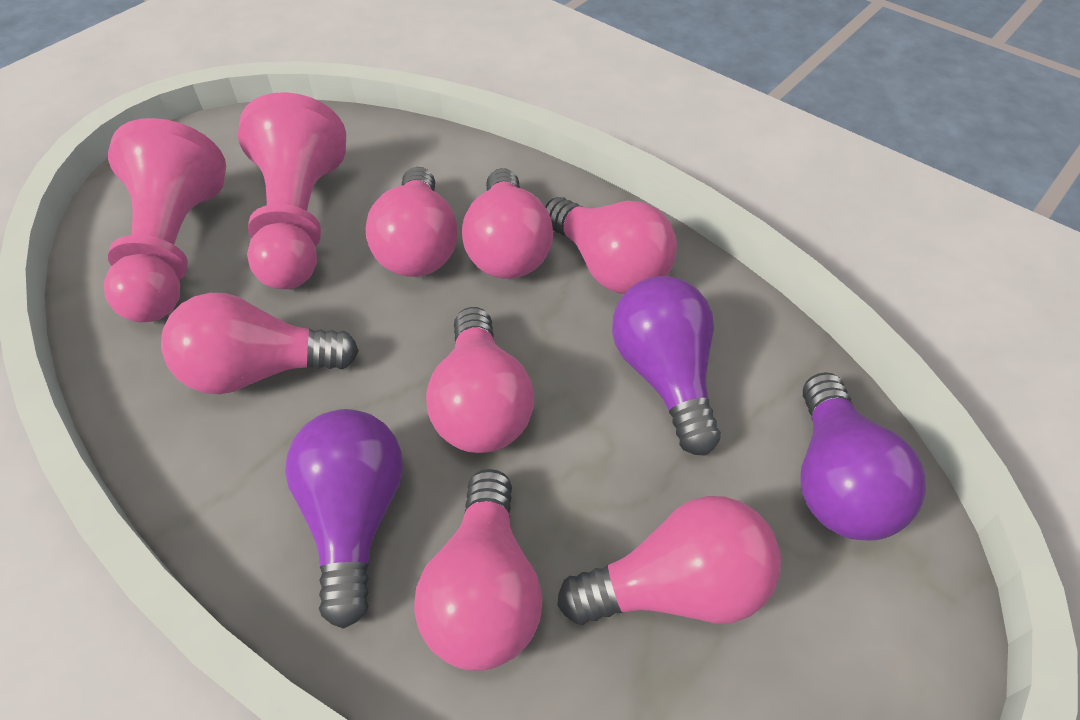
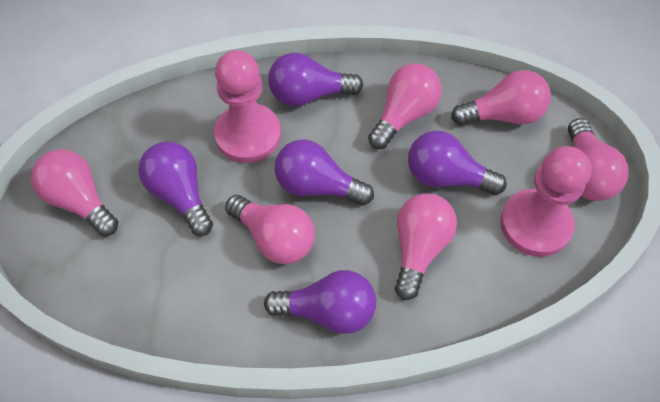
pink light bulb: [161,293,359,394] [366,167,458,277] [414,469,543,671] [426,307,534,453] [462,168,553,279] [545,197,677,294] [557,496,781,625] = 7 -> [31,149,118,236] [225,195,315,264] [368,64,442,149] [395,193,457,300] [451,70,551,126] [568,118,629,201] = 6
purple light bulb: [285,409,403,629] [612,276,721,456] [801,372,926,541] = 3 -> [139,142,213,236] [264,270,376,334] [268,53,363,107] [275,139,374,206] [408,131,507,195] = 5

